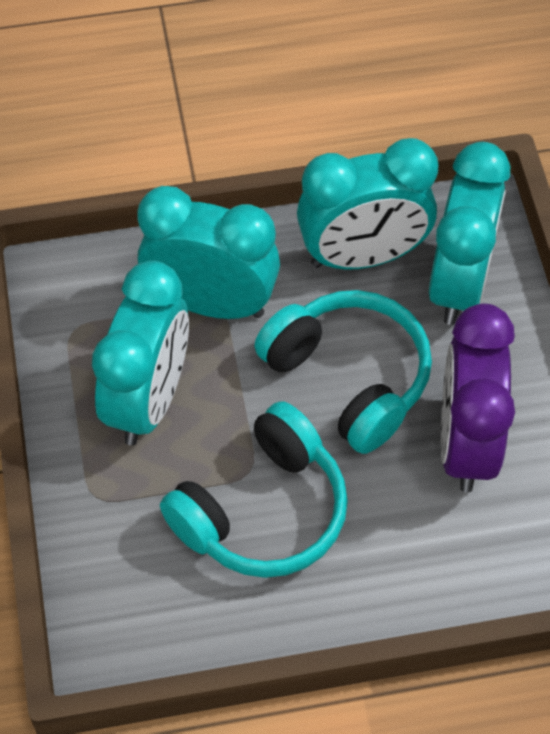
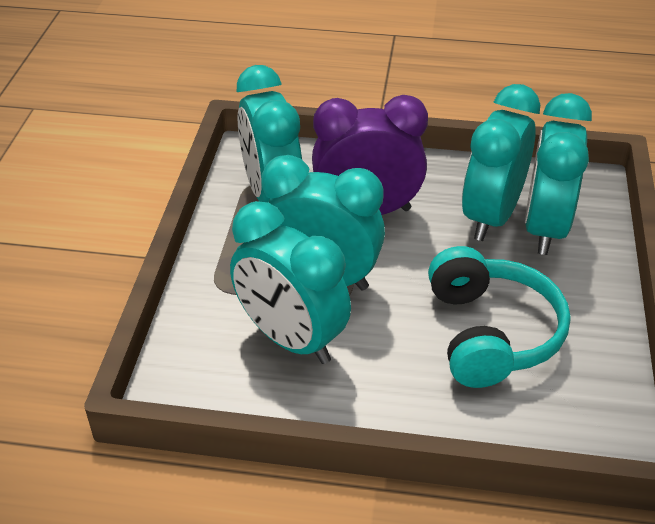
turquoise clock: [92,261,189,445] [137,186,280,319] [297,138,438,270] [429,142,510,325] = 4 -> [230,201,351,364] [237,65,302,202] [261,155,385,291] [462,84,540,241] [525,93,592,255] = 5
turquoise headphones: [160,401,348,578] [254,290,432,454] = 2 -> [428,246,571,388] = 1

